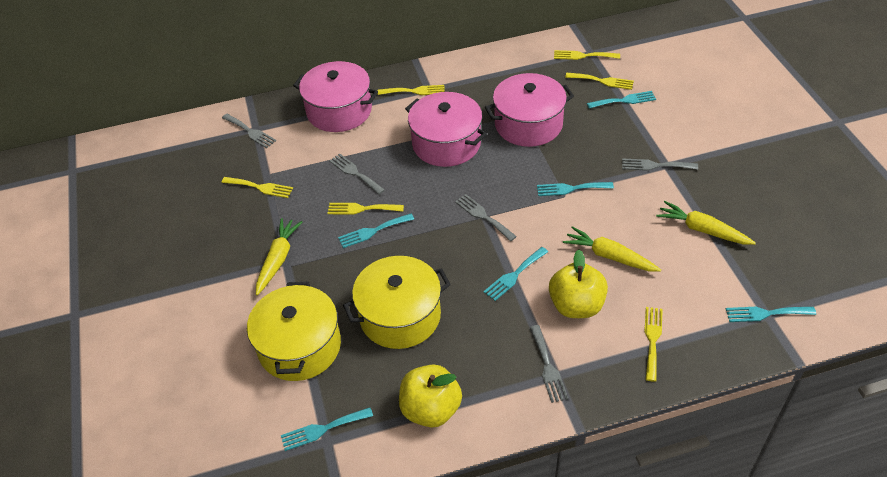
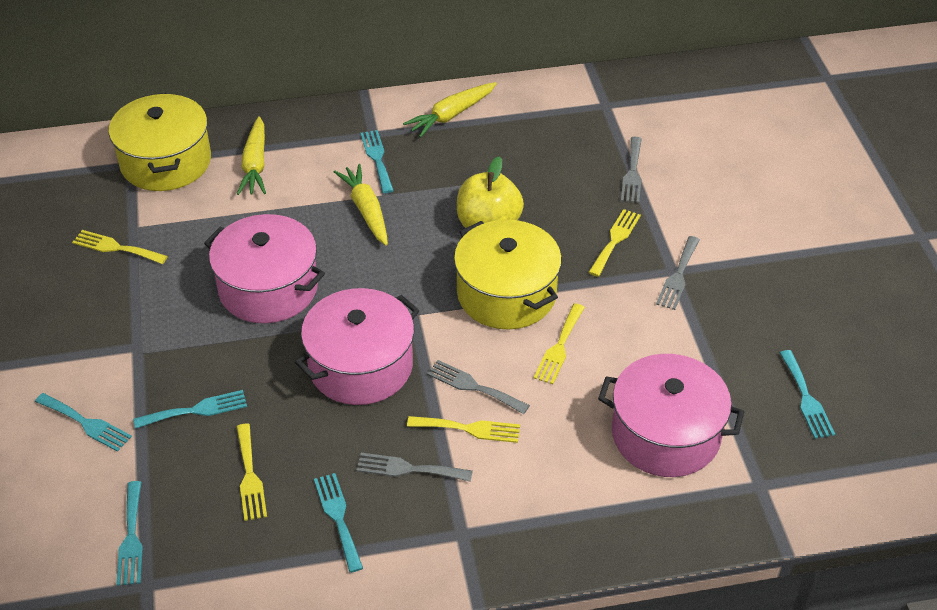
grey fork: [222,114,276,148] [329,153,385,195] [455,194,517,241] [530,325,568,403] [622,158,698,171] = 5 -> [356,453,473,482] [427,360,530,414] [621,137,642,203] [656,236,700,310] = 4
yellow apple: [399,365,462,428] [549,250,608,318] = 2 -> [457,156,524,228] = 1
yellow fork: [221,177,293,198] [328,203,404,215] [378,85,445,95] [554,50,620,60] [565,73,634,90] [644,307,663,382] = 6 -> [72,230,168,264] [237,424,267,521] [407,416,520,443] [534,303,585,384] [588,209,641,277] = 5

